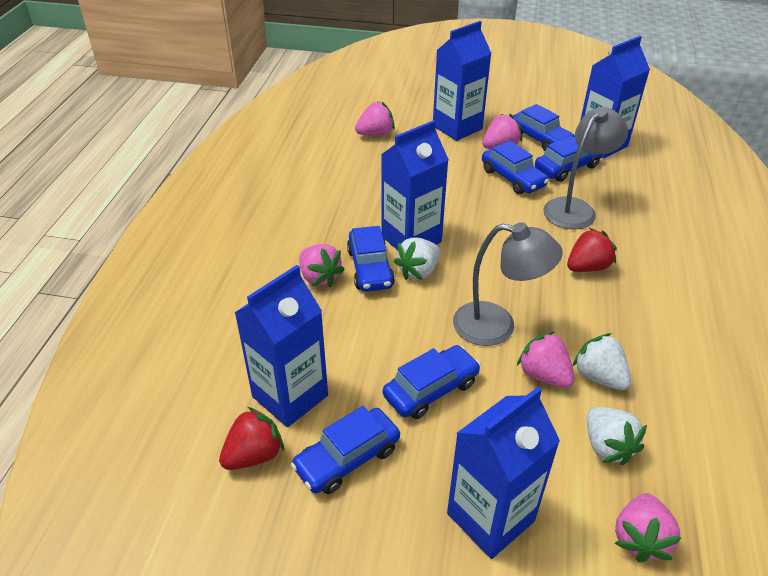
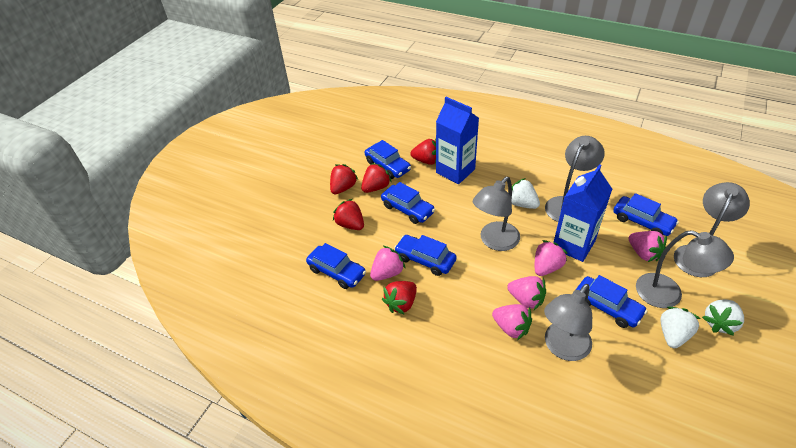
blue carton: [234,265,328,427] [381,120,449,250] [433,21,492,141] [447,387,560,559] [580,36,650,158] = 5 -> [436,97,479,184] [554,164,612,262] = 2
grey lamp: [453,222,563,346] [543,107,628,229] = 2 -> [473,177,520,251] [544,284,592,361] [545,136,605,222] [636,230,734,308] [674,182,750,277] = 5
red strawberry: [219,407,284,470] [567,228,617,272] = 2 -> [330,164,358,194] [333,199,364,230] [361,163,392,193] [382,281,417,315] [410,139,436,165] = 5

